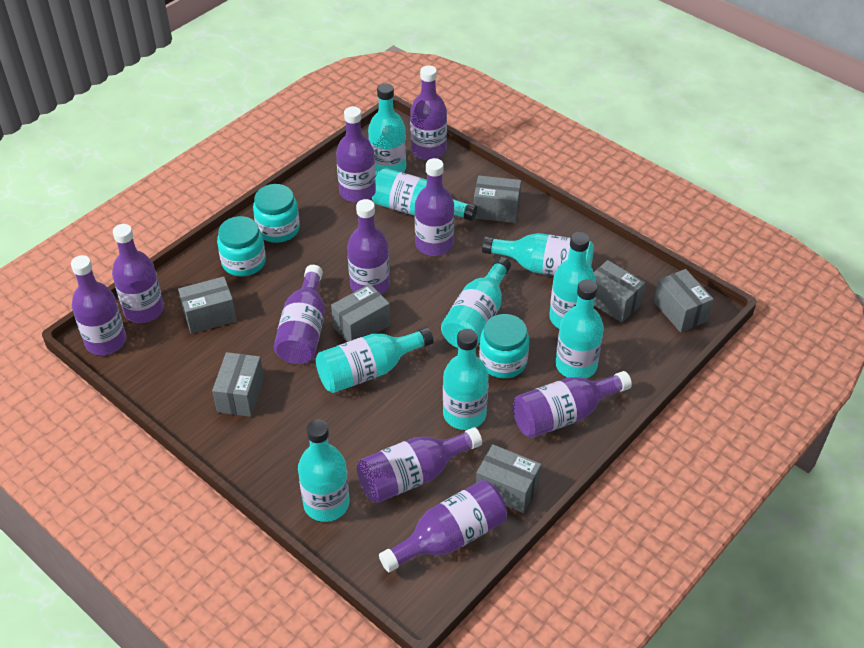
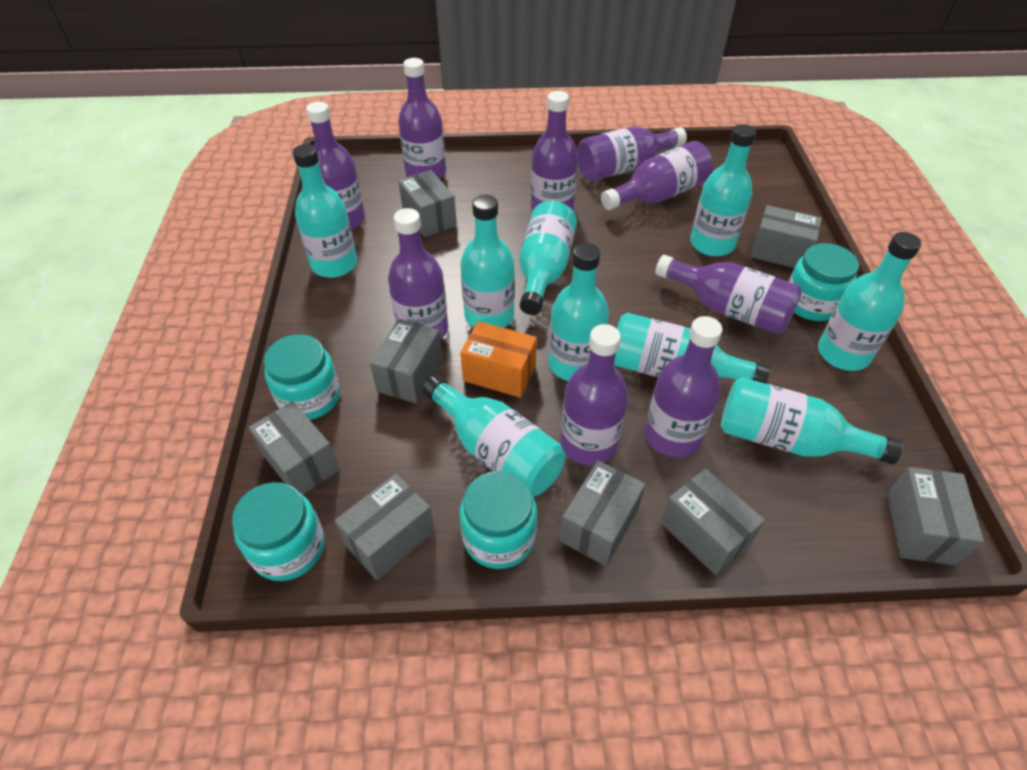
grey box: [178,276,237,334] [212,352,264,417] [331,284,391,342] [474,175,521,223] [476,444,541,513] [594,260,646,323] [654,269,714,333] = 7 -> [249,401,340,494] [335,474,435,580] [370,319,443,404] [398,170,457,237] [560,461,645,566] [661,468,765,575] [750,205,822,268] [887,467,984,565] = 8
orange box: none = 0 -> [460,321,537,398] = 1
purple bottle: [71,255,126,355] [112,224,164,323] [274,265,325,364] [336,106,376,203] [347,199,390,295] [357,427,482,503] [379,480,507,572] [410,65,447,160] [415,158,455,256] [512,371,632,438] = 10 -> [306,102,365,230] [388,208,448,340] [398,58,446,179] [531,91,578,211] [560,324,629,466] [577,127,687,181] [601,141,713,210] [645,316,722,458] [655,255,802,334] = 9
turquoise jar: [217,216,266,276] [253,184,300,243] [479,314,529,378] = 3 -> [232,482,324,581] [264,334,340,420] [460,471,537,569] [788,243,859,321] = 4

